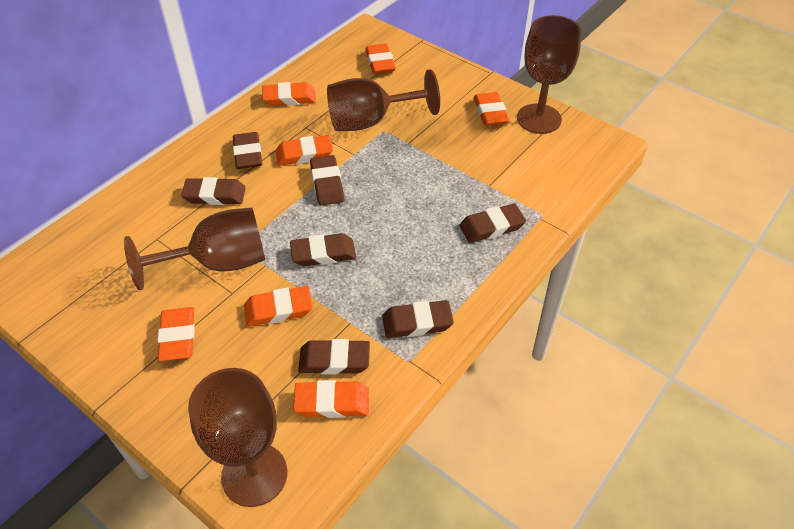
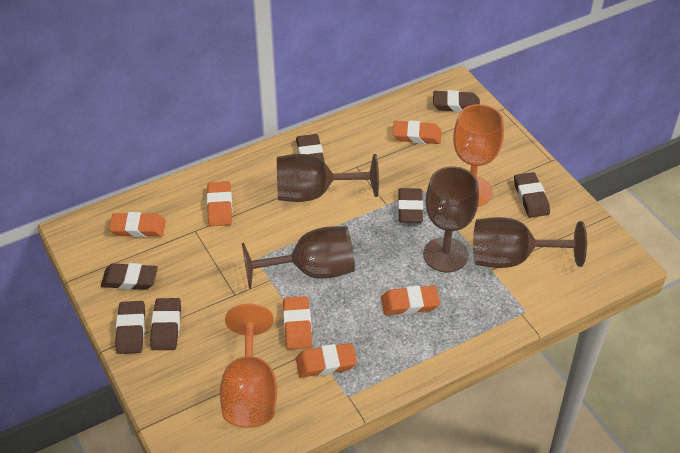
orange eraser: [157,307,195,361] [244,286,313,327] [262,82,316,106] [276,135,333,166] [293,380,369,418] [365,44,396,74] [474,92,509,126] = 7 -> [109,212,166,237] [207,181,232,226] [283,296,312,349] [296,343,357,378] [381,286,440,315] [392,120,441,144] = 6
orange goblet: none = 0 -> [220,304,277,428] [453,104,504,207] = 2

